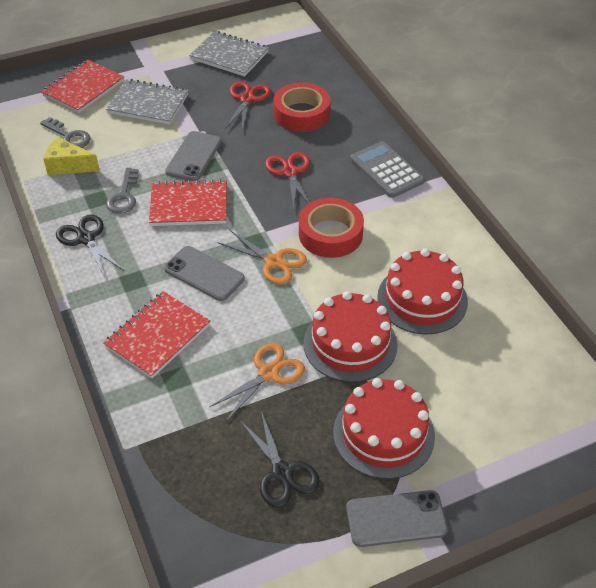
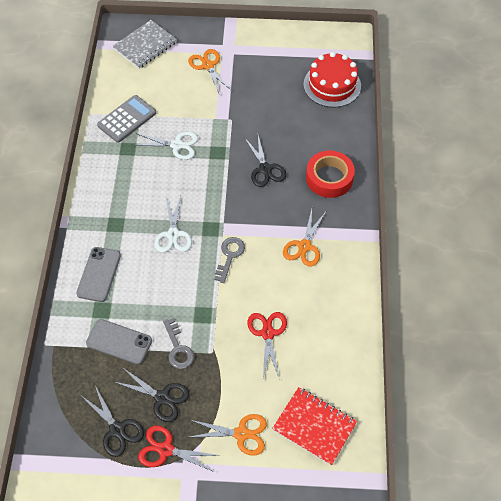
black scissors: [56,214,124,277] [240,411,320,507] = 2 -> [82,386,144,457] [115,367,190,422] [244,135,286,187] = 3
grey notebook: [106,79,188,125] [189,31,269,77] = 2 -> [113,20,177,69] = 1
grey phone: [164,246,245,301] [165,131,221,181] [346,490,448,547] = 3 -> [76,247,121,302] [86,319,152,365] = 2
orange scissors: [209,343,305,421] [217,229,307,285] = 2 -> [188,49,232,95] [190,414,267,456] [283,209,326,267] = 3
red cake: [304,291,398,382] [333,378,435,479] [377,249,468,335] = 3 -> [303,52,361,108] = 1
red notebook: [41,60,124,113] [103,291,210,378] [149,179,227,226] = 3 -> [272,387,357,465] = 1
red tape: [273,83,331,132] [299,198,364,258] = 2 -> [306,151,355,198] = 1
white scissors: none = 0 -> [133,132,198,160] [155,196,192,253] = 2
yellow cheese: [43,137,100,175] = 1 -> none = 0

